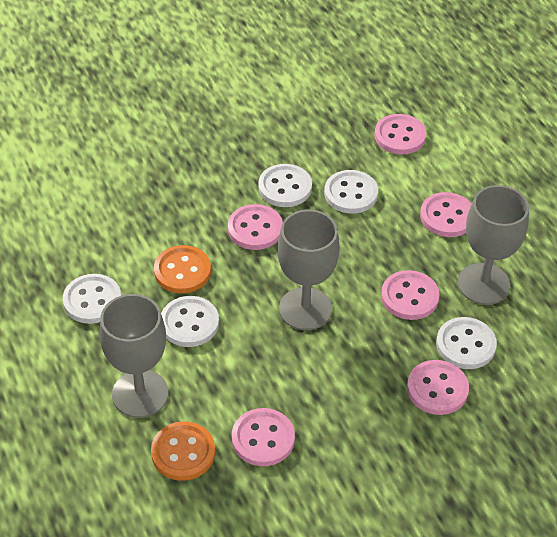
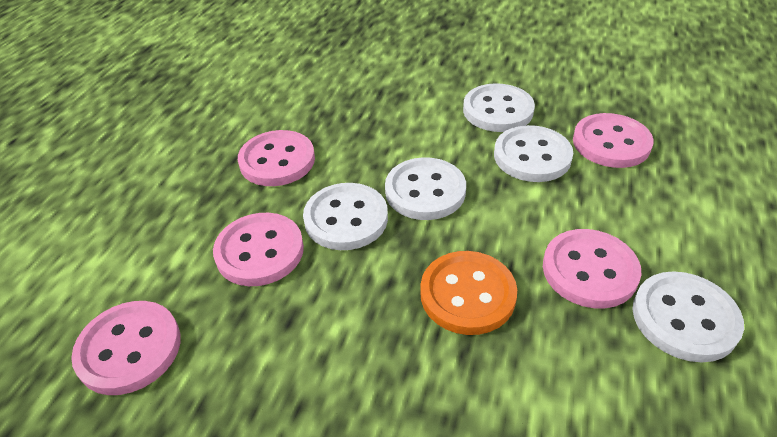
grey goblet: [100,294,169,418] [278,210,340,330] [458,185,529,305] = 3 -> none = 0
orange button: [151,421,215,481] [154,245,211,294] = 2 -> [420,251,517,335] = 1
pink button: [228,204,283,250] [232,408,295,466] [374,114,426,154] [381,270,440,320] [407,360,469,415] [420,192,472,237] = 6 -> [71,301,181,395] [213,213,304,286] [238,130,315,186] [543,229,641,308] [573,113,654,168] = 5

